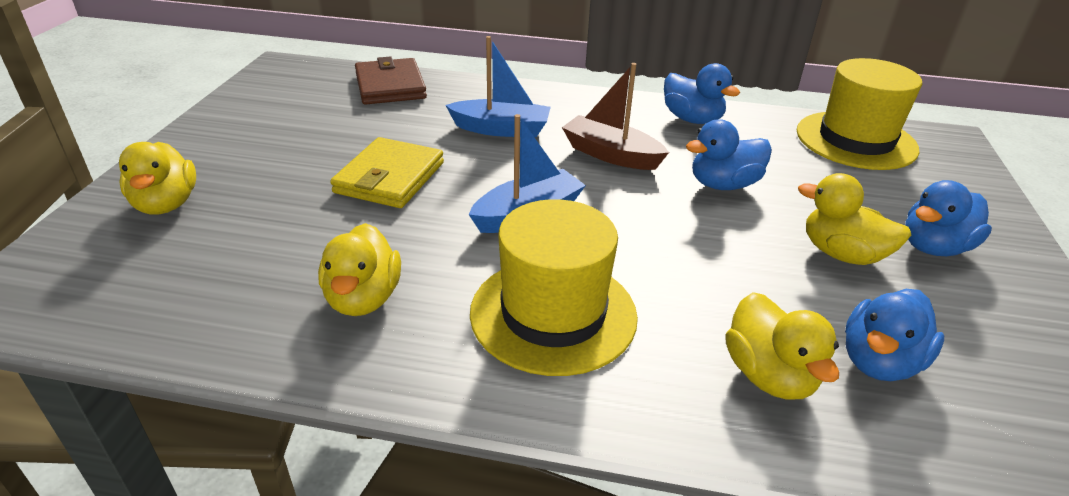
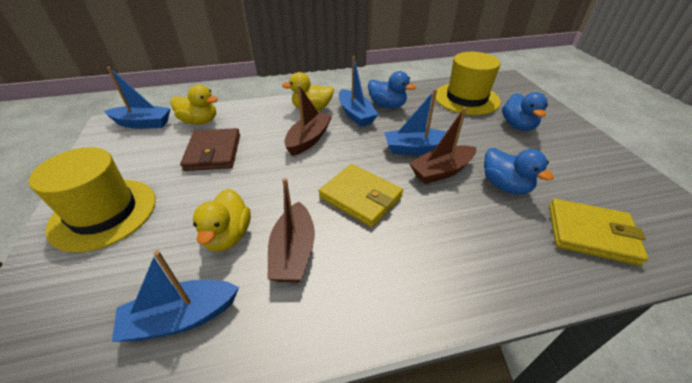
blue boat: [445,36,551,137] [469,114,586,233] = 2 -> [104,67,171,129] [112,251,239,342] [339,56,379,127] [384,89,446,155] = 4
blue duck: [664,63,740,124] [686,119,772,190] [845,289,944,381] [905,180,992,256] = 4 -> [368,71,416,108] [484,148,554,194] [502,92,548,131] = 3
brown boat: [562,63,669,170] = 1 -> [267,178,315,282] [284,85,332,156] [409,107,476,184] = 3
yellow duck: [119,142,196,215] [318,223,401,316] [725,292,839,400] [798,173,911,265] = 4 -> [171,85,218,125] [193,189,251,252] [282,72,334,111] = 3
yellow wallet: [330,137,444,208] = 1 -> [319,164,403,227] [549,199,648,266] = 2

